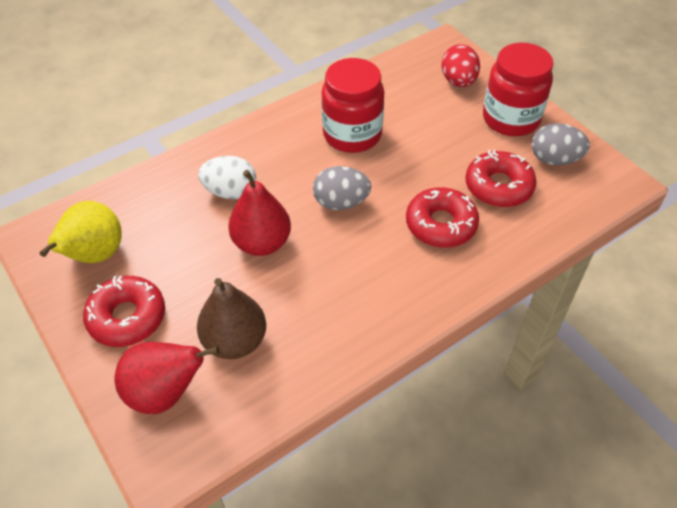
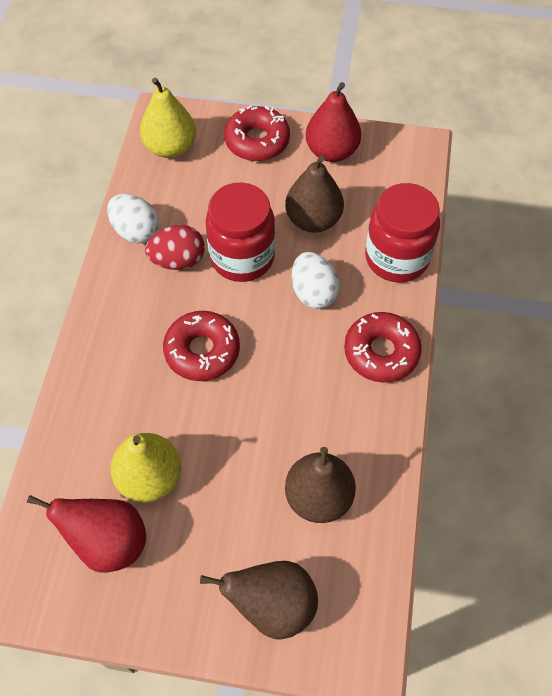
brown pear: [197,278,266,359] = 1 -> [200,561,318,640] [285,155,344,233] [285,447,356,523] = 3
grey egg: [313,166,371,210] [532,123,590,165] = 2 -> none = 0
white egg: [198,156,256,199] = 1 -> [107,194,159,244] [292,252,340,309] = 2
yellow pear: [40,201,122,263] = 1 -> [110,433,181,502] [140,77,196,158] = 2

